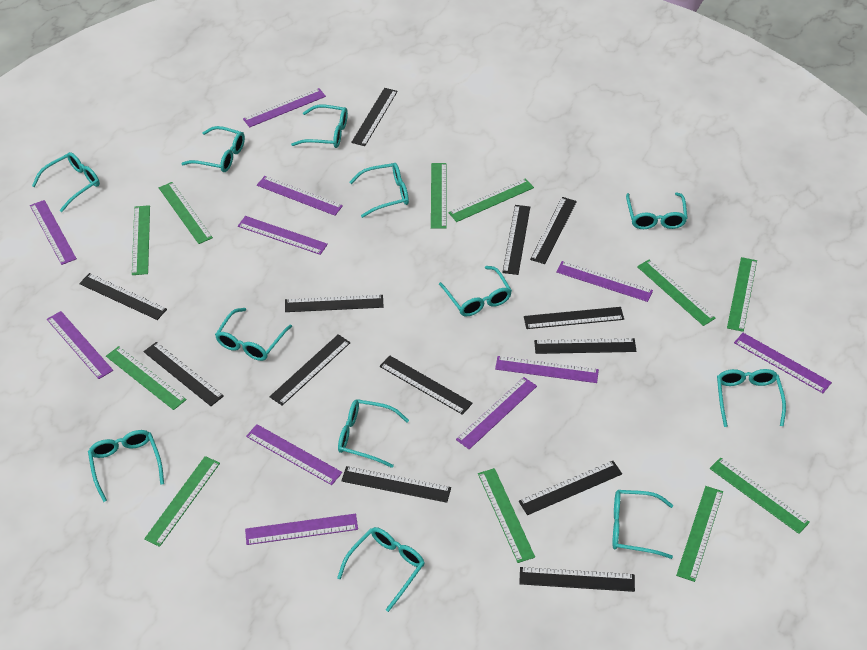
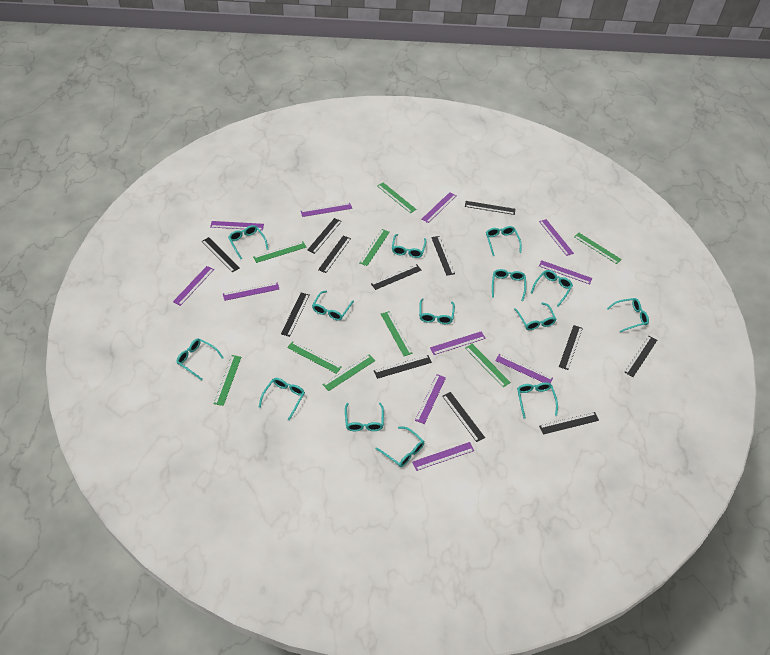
black ruler: [79,273,167,320] [143,342,224,406] [269,334,351,406] [285,295,384,312] [341,466,451,503] [351,88,398,146] [380,356,473,415] [502,205,530,275] [519,461,622,515] [519,567,635,592] [524,307,624,329] [530,197,577,264] [534,338,636,354] = 13 -> [201,237,239,272] [281,293,309,337] [307,218,342,254] [318,235,351,273] [371,264,422,290] [374,355,432,379] [431,236,455,276] [442,392,485,442] [465,201,515,215] [539,412,599,435] [559,325,583,370] [624,336,657,377] = 12
green ruler: [106,346,187,410] [132,205,150,275] [144,456,220,547] [159,182,213,244] [431,163,447,229] [448,178,534,222] [478,468,535,563] [637,260,716,326] [676,486,723,582] [709,457,810,534] [727,257,757,332] = 11 -> [214,355,241,406] [253,241,306,263] [287,341,342,374] [322,355,375,391] [359,229,390,266] [377,182,417,213] [381,311,413,356] [465,344,511,388] [574,233,622,264] = 9
turquoise glasses: [32,152,100,212] [88,430,164,502] [181,126,245,172] [215,308,292,361] [291,105,348,148] [337,527,425,612] [338,399,409,468] [349,163,409,218] [439,266,512,316] [612,490,673,559] [626,192,688,229] [717,369,786,427] = 12 -> [177,338,224,381] [228,225,269,259] [259,378,305,420] [312,291,354,321] [345,403,384,431] [375,426,424,467] [392,234,427,258] [419,298,455,324] [486,226,522,256] [492,269,526,301] [514,303,557,330] [517,382,558,418] [531,270,573,307] [607,298,649,332] = 14

